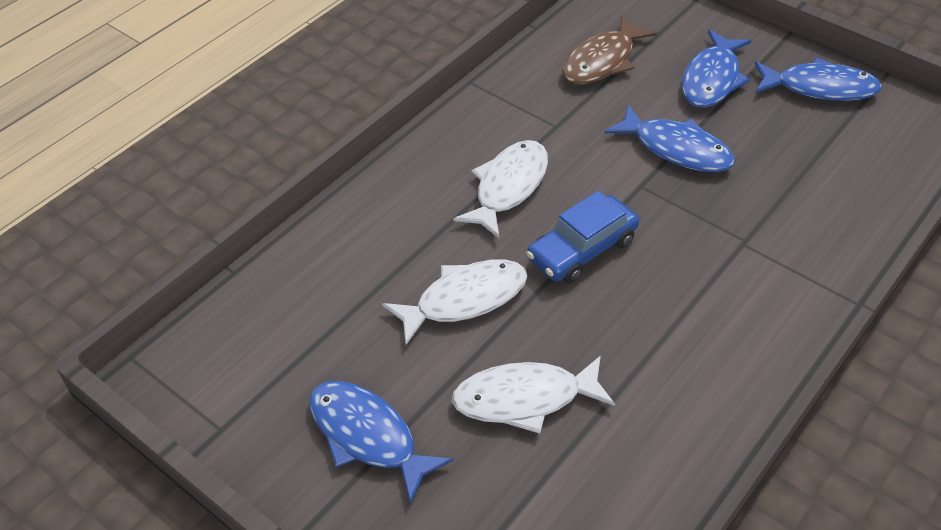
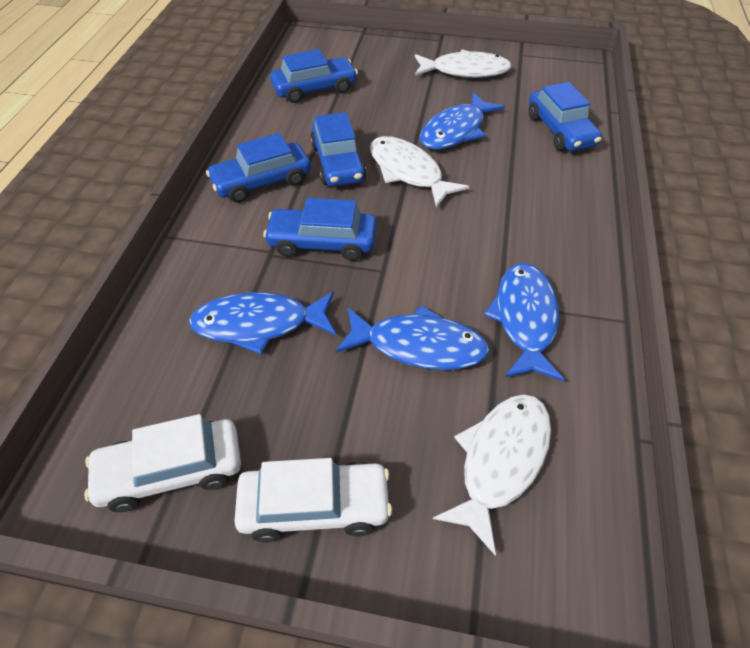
blue car: [526,191,639,283] = 1 -> [206,133,311,203] [263,198,377,261] [270,49,358,103] [310,112,367,187] [529,82,602,151] = 5
brown fish: [562,16,657,84] = 1 -> none = 0
white car: none = 0 -> [84,414,241,512] [234,458,392,543] = 2

